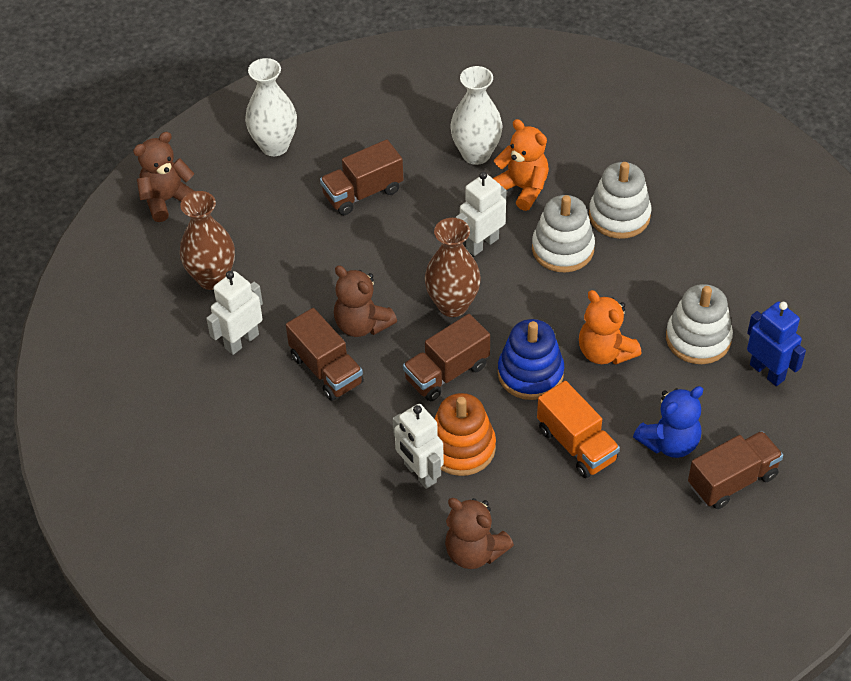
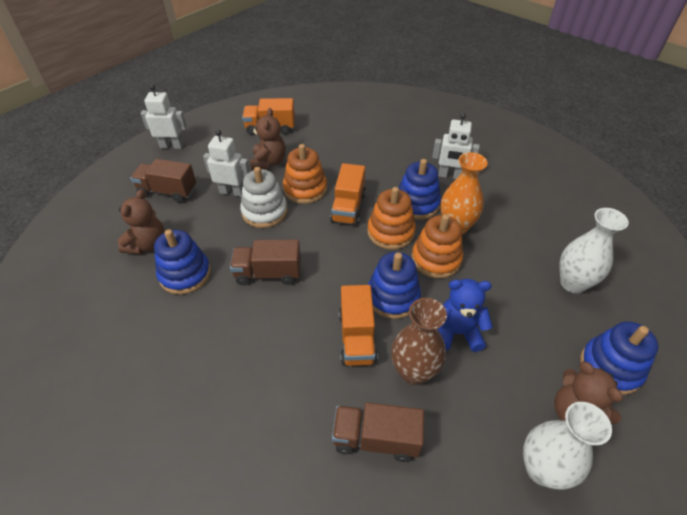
blue robot: [747,302,806,386] = 1 -> none = 0
blue stacking toy: [498,319,564,400] = 1 -> [154,229,211,295] [368,252,421,319] [399,159,441,220] [580,321,659,395] = 4
brown truck: [286,308,364,401] [320,139,404,215] [403,314,490,401] [688,431,783,509] = 4 -> [130,159,196,203] [230,240,301,285] [332,402,424,462] = 3
brown vase: [180,191,235,290] [425,218,481,317] = 2 -> [391,298,447,385] = 1
orange stacking toy: [435,393,496,476] = 1 -> [283,144,327,204] [367,187,416,250] [412,214,463,278] = 3
orange teddy bear: [493,119,549,211] [579,290,642,365] = 2 -> none = 0
orange truck: [537,381,620,478] = 1 -> [242,98,295,135] [330,163,366,226] [339,285,378,366] = 3
orange vase: none = 0 -> [440,152,488,235] = 1
white stacking toy: [532,195,595,273] [589,162,651,239] [666,284,733,364] = 3 -> [240,167,287,228] = 1

